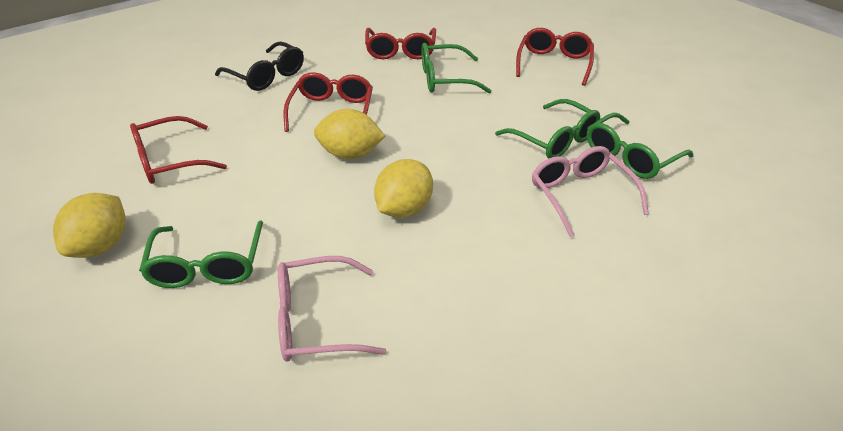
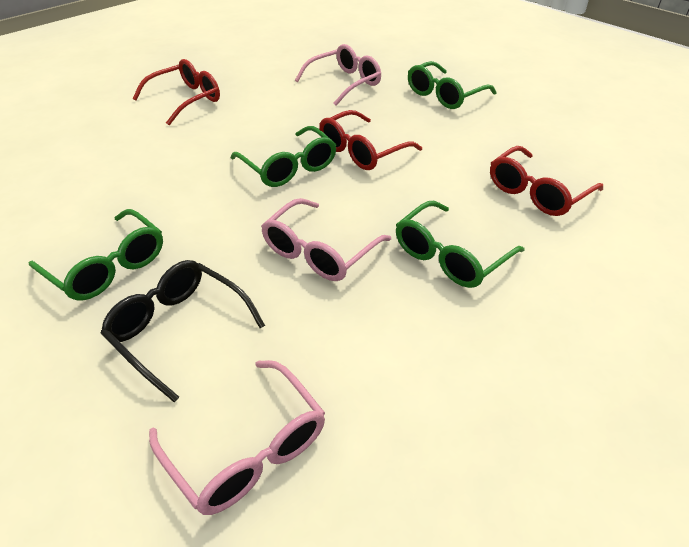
pink glasses: [278,256,387,362] [532,146,649,237] = 2 -> [149,360,325,515] [261,198,391,281] [295,44,381,106] = 3
red glasses: [130,116,227,184] [283,72,373,132] [365,28,436,59] [516,28,594,86] = 4 -> [132,59,220,125] [319,110,422,170] [490,146,603,216] = 3
yellow lemon: [53,193,126,258] [314,109,385,159] [374,159,433,218] = 3 -> none = 0

